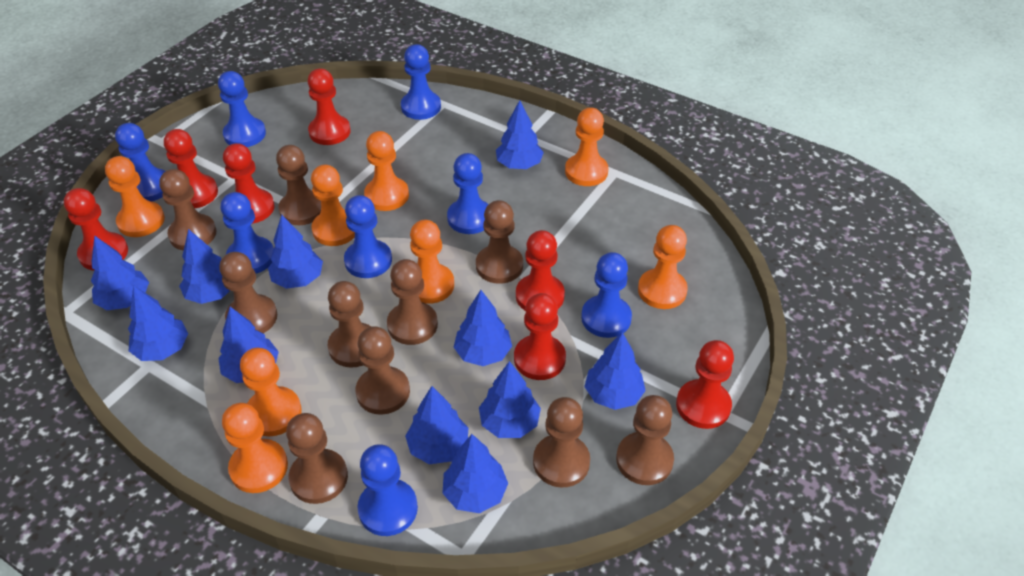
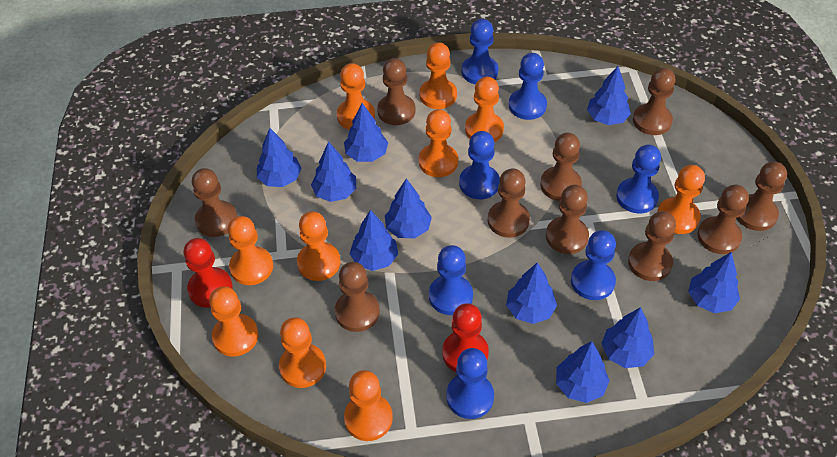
blue pawn: [115,123,165,201] [218,71,266,147] [221,192,274,273] [344,195,392,278] [357,444,418,536] [401,44,441,120] [447,153,489,234] [581,252,632,338] = 8 -> [429,245,473,315] [446,348,494,419] [459,131,500,199] [462,19,498,84] [509,53,547,120] [571,230,616,300] [616,145,661,213] = 7
blue tree: [91,235,149,310] [128,286,188,361] [179,229,230,304] [218,307,279,383] [268,215,323,289] [405,386,468,464] [442,434,508,513] [454,290,512,366] [479,361,541,438] [496,100,544,169] [584,332,646,410] = 11 -> [257,128,302,187] [311,141,356,202] [344,103,388,162] [350,210,398,271] [385,178,432,238] [506,262,557,324] [556,341,610,403] [587,66,631,125] [601,307,654,368] [688,252,740,313] = 10
orange pawn: [105,156,165,237] [222,403,288,493] [240,348,302,436] [311,165,355,246] [364,131,409,211] [410,220,454,304] [565,108,608,186] [638,225,688,309] = 8 -> [209,286,258,357] [228,216,273,285] [279,317,326,388] [297,211,340,281] [337,63,375,130] [344,370,393,441] [419,42,457,109] [419,109,458,177] [465,77,504,142] [657,165,705,234] = 10
red pawn: [64,188,128,270] [164,129,218,208] [223,143,275,224] [308,68,351,145] [514,293,566,380] [516,230,565,310] [676,340,734,429] = 7 -> [184,238,233,308] [442,303,489,372] = 2

